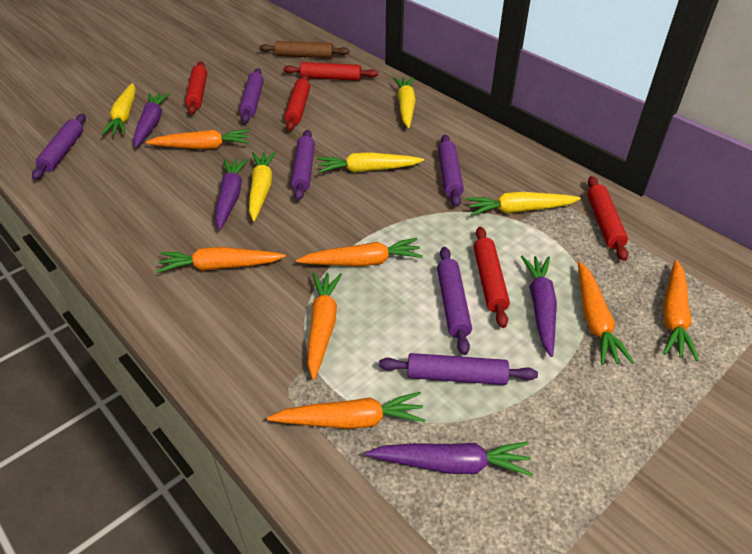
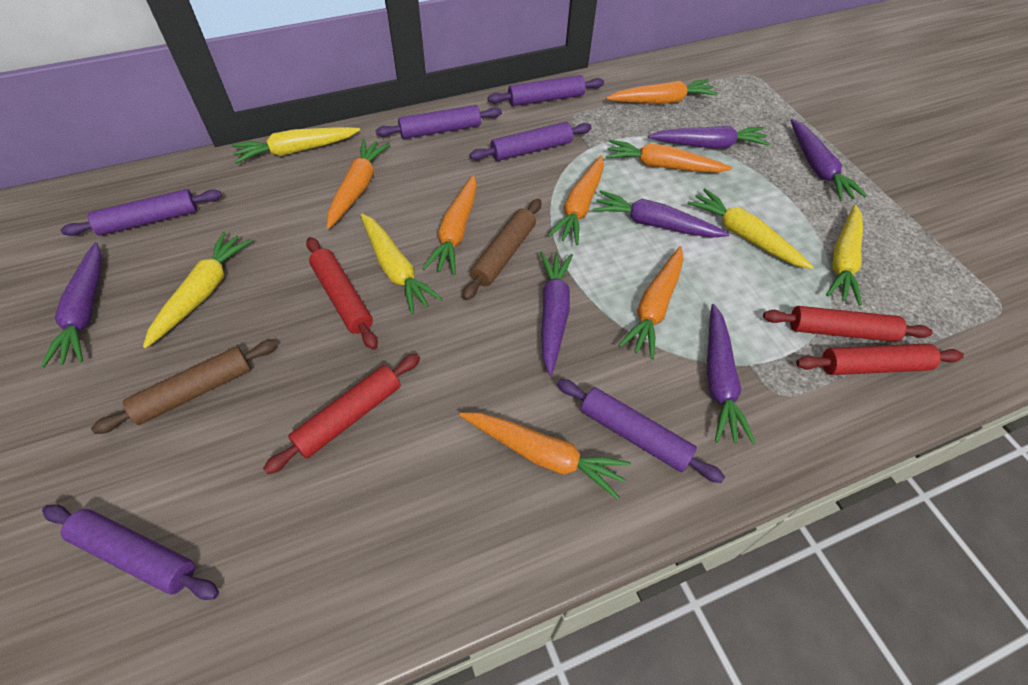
brown rolling pin: [259,41,349,58] = 1 -> [91,340,278,434] [462,199,541,300] = 2
purple carrot: [133,93,170,147] [215,159,248,230] [365,442,533,476] [521,256,557,357] = 4 -> [41,242,102,367] [540,251,573,376] [593,190,730,238] [648,126,770,148] [707,304,756,445] [791,119,867,201] = 6
red rolling pin: [185,61,207,114] [284,62,378,81] [285,75,310,131] [474,227,510,328] [587,176,628,261] = 5 -> [263,354,420,474] [306,237,378,350] [763,306,933,342] [796,343,964,375] = 4

